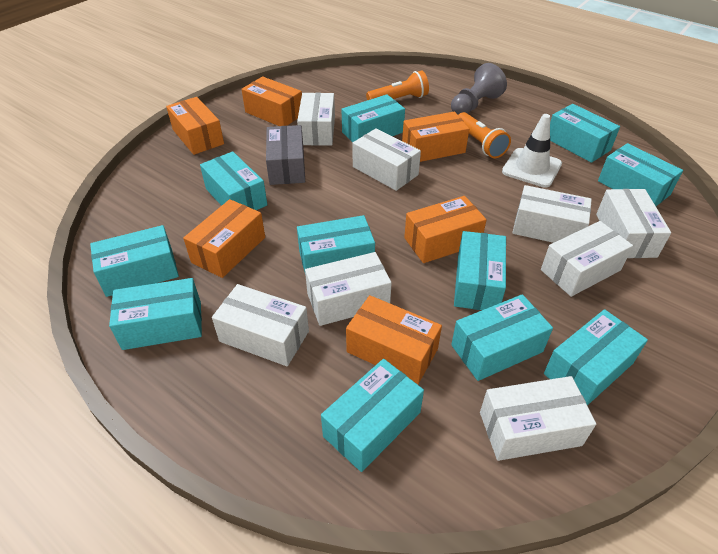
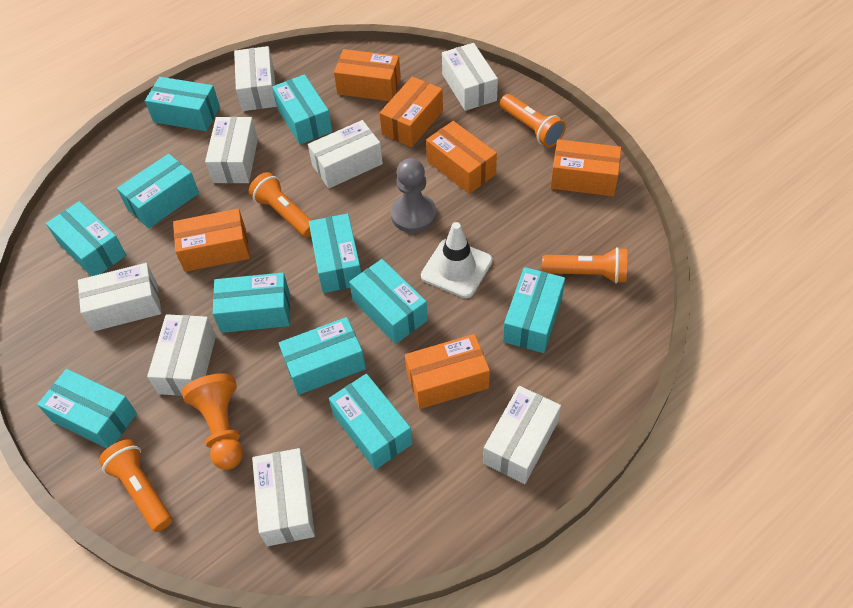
grey box: [266,125,305,185] = 1 -> none = 0
orange flashlight: [366,70,429,100] [458,112,511,158] = 2 -> [99,439,172,532] [249,172,311,238] [500,94,566,147] [542,247,627,284] = 4
orange pawn: none = 0 -> [182,373,243,470] = 1

